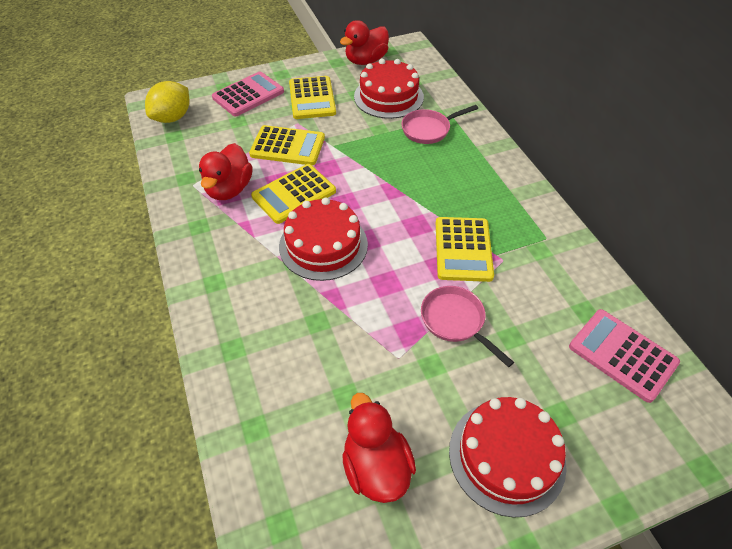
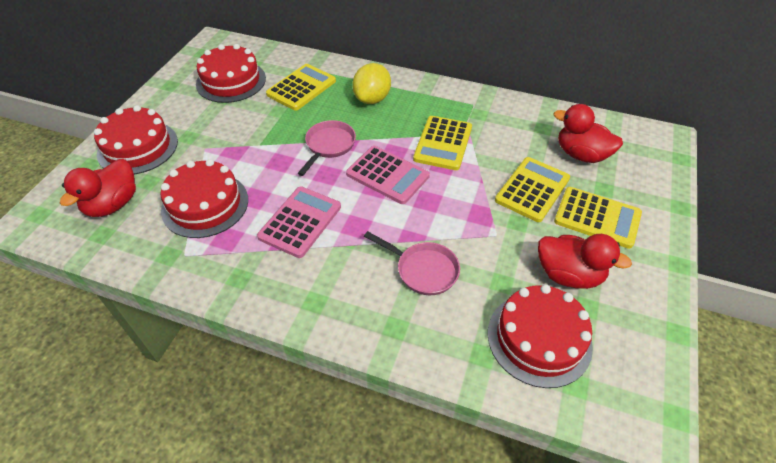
red cake: [279,197,368,281] [354,59,424,119] [449,397,566,518] = 3 -> [94,105,178,174] [160,159,248,238] [196,44,266,103] [488,284,593,388] = 4

